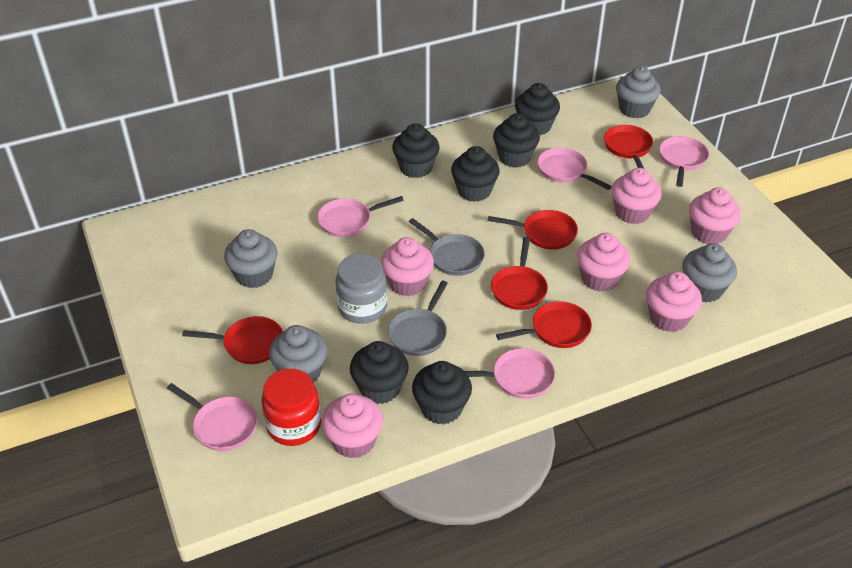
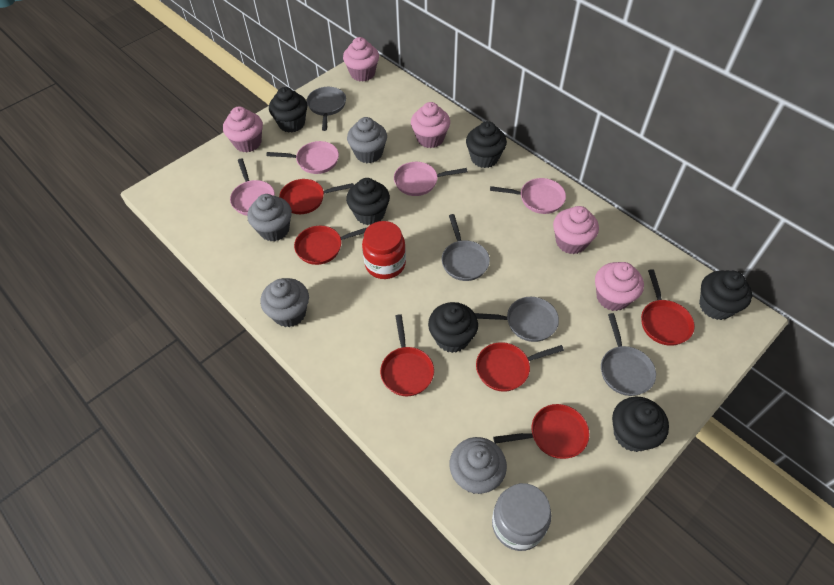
grey pan: [388,281,448,356] [409,218,485,276] = 2 -> [307,87,346,131] [442,214,490,281] [475,297,559,342] [601,313,656,396] = 4
pink cupcake: [321,394,383,458] [381,237,434,296] [577,233,630,292] [612,168,662,224] [646,272,702,332] [689,188,741,244] = 6 -> [223,106,263,153] [343,37,379,82] [411,102,450,148] [553,206,599,254] [595,262,644,311] = 5
pink pan: [167,383,258,451] [317,196,404,237] [465,348,555,399] [537,147,612,190] [659,136,709,187] = 5 -> [230,159,275,216] [266,141,339,174] [394,162,467,196] [490,178,566,214] = 4
red pan: [182,316,283,364] [488,210,578,250] [491,237,548,310] [496,301,592,348] [604,125,653,168] = 5 -> [279,179,354,214] [294,226,368,265] [380,314,434,396] [476,342,564,392] [493,404,590,459] [641,269,695,346] = 6

